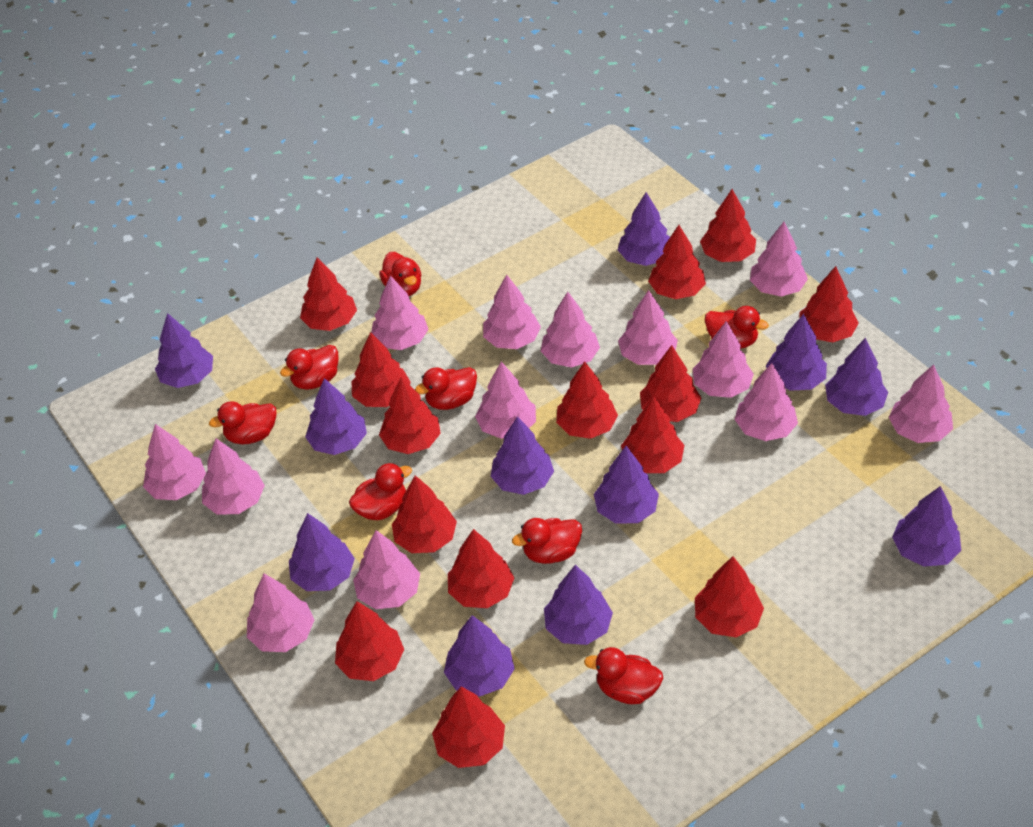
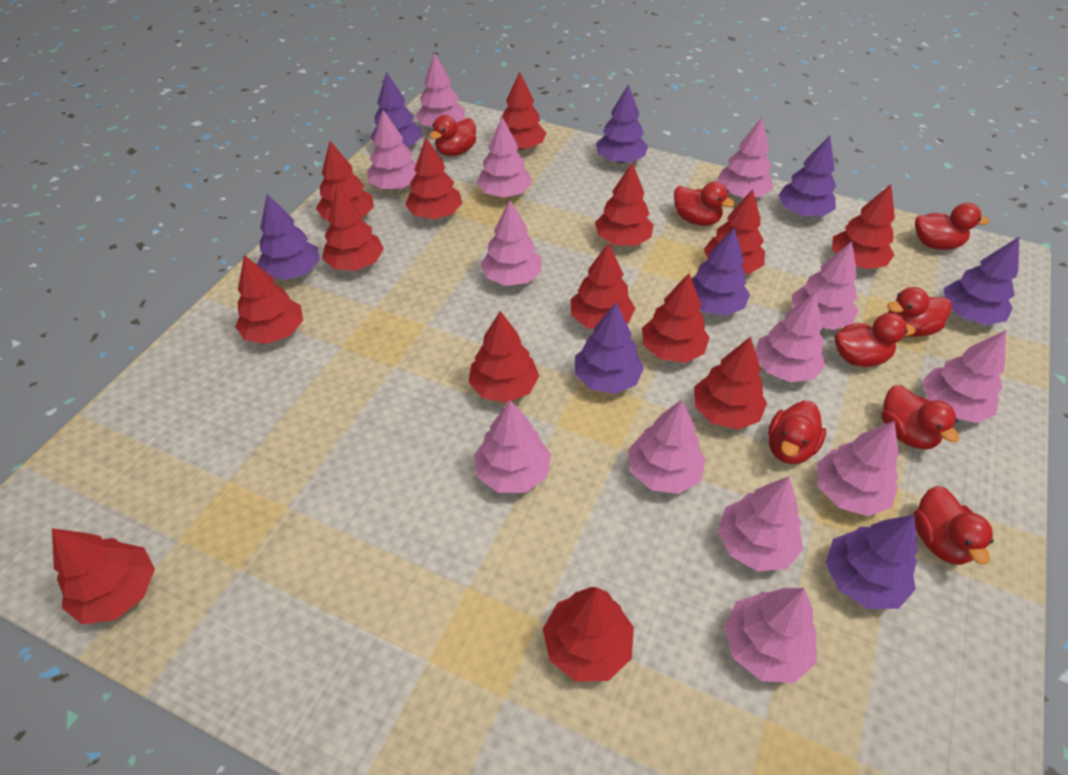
purple tree: [155,313,213,388] [289,513,355,591] [305,378,367,455] [444,615,515,697] [491,416,554,495] [544,565,613,645] [594,446,659,523] [618,192,670,266] [766,314,827,391] [825,338,888,416] [892,486,961,567] = 11 -> [257,194,320,280] [370,72,422,147] [575,303,644,394] [596,84,648,163] [692,228,750,316] [778,135,836,216] [825,515,918,609] [944,237,1019,325] = 8

